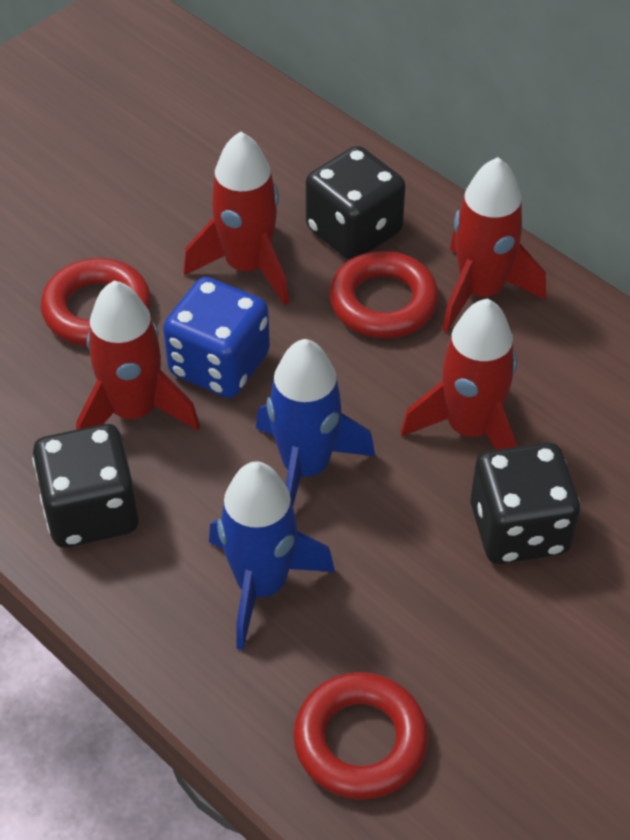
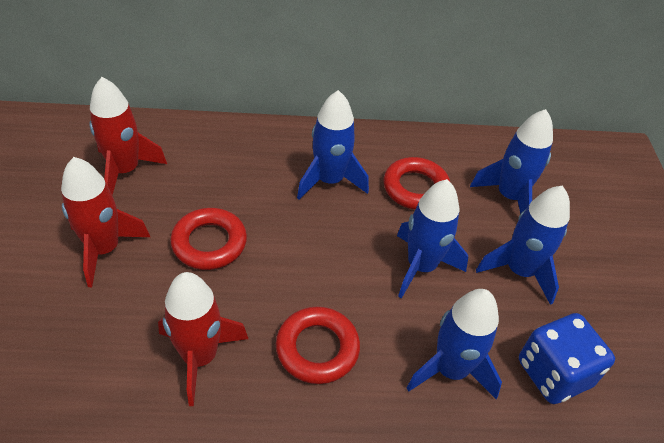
black dice: [32,424,139,548] [306,146,406,260] [470,442,580,564] = 3 -> none = 0
blue rocket: [209,461,335,650] [256,339,375,505] = 2 -> [297,90,369,200] [397,179,468,298] [407,289,502,399] [470,109,553,214] [476,185,570,305] = 5
red rocket: [76,281,200,431] [183,131,289,306] [401,299,517,450] [442,157,546,332] = 4 -> [61,157,150,288] [89,77,167,195] [158,272,248,406] = 3

